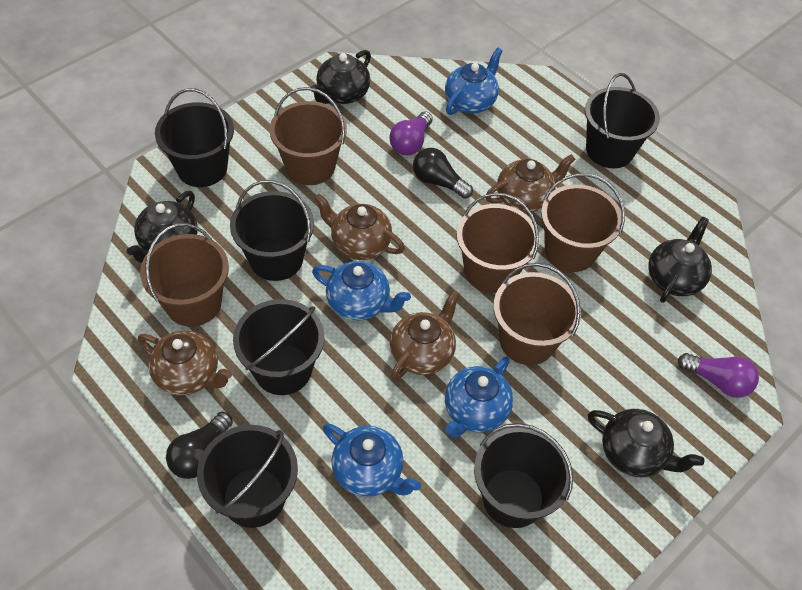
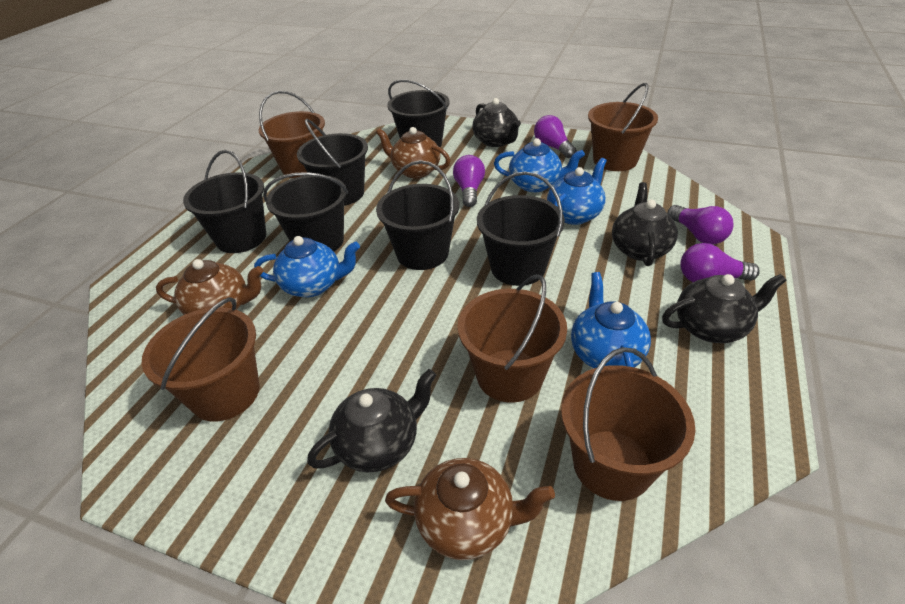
black light bulb: [166,412,233,479] [413,148,473,199] = 2 -> none = 0
brown teapot: [138,331,232,396] [314,194,405,260] [390,290,460,381] [486,154,575,213] = 4 -> [156,259,263,315] [376,127,450,178] [385,458,555,560] = 3
purple light bulb: [389,111,433,155] [678,353,759,398] = 2 -> [453,155,485,207] [534,115,577,158] [667,205,733,244] [680,243,760,282] = 4

